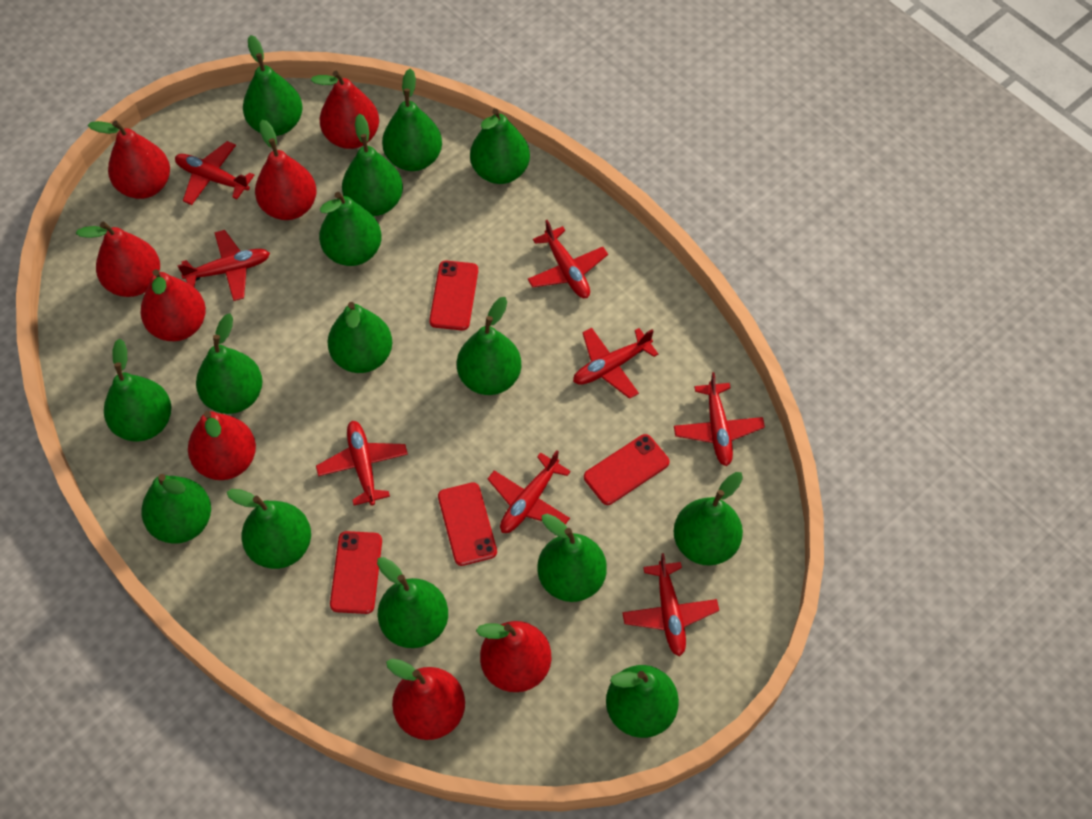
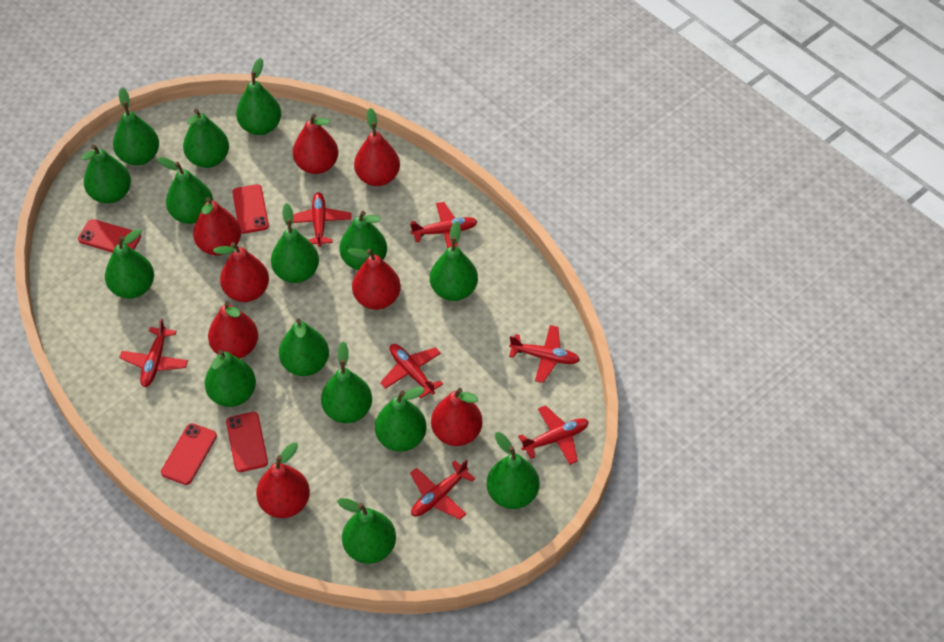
red plane: [175,141,254,205] [177,230,270,301] [316,421,408,506] [488,450,571,533] [527,220,608,298] [573,328,658,399] [622,553,719,656] [674,372,765,466] = 8 -> [119,319,188,387] [293,192,351,247] [380,344,443,398] [410,202,478,248] [410,459,475,520] [509,325,580,383] [518,405,589,465] = 7

